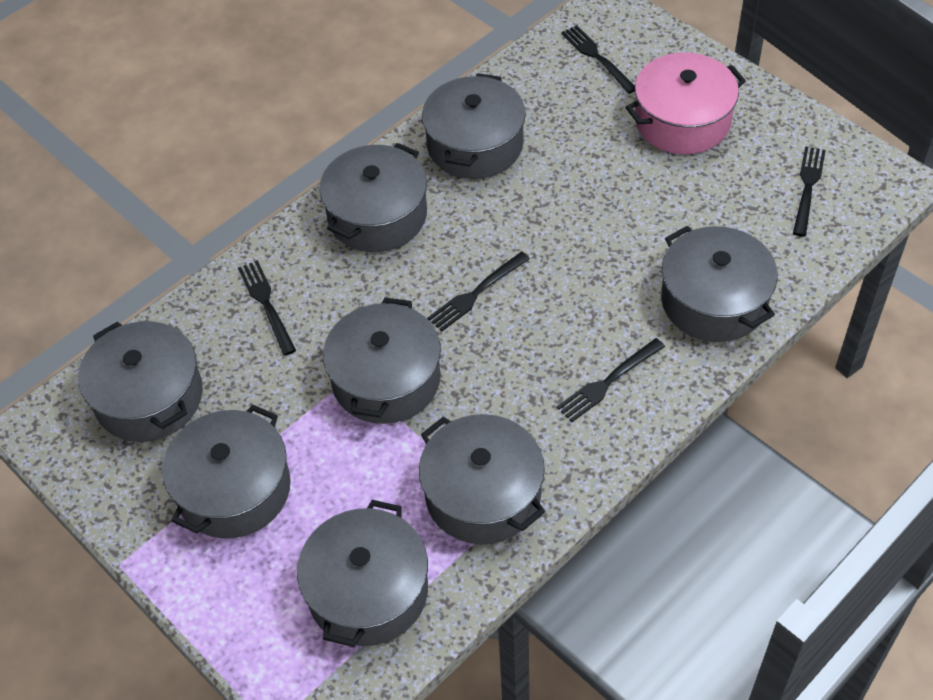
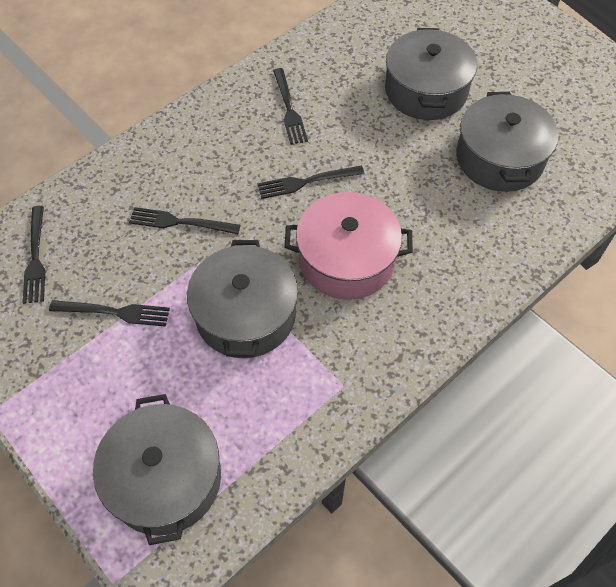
grey pot: [78,321,203,442] [162,405,291,539] [297,500,428,647] [319,143,427,252] [323,298,441,424] [419,414,545,545] [422,73,526,179] [661,226,778,342] = 8 -> [93,394,221,545] [187,240,298,358] [385,28,477,120] [456,92,559,192] = 4

